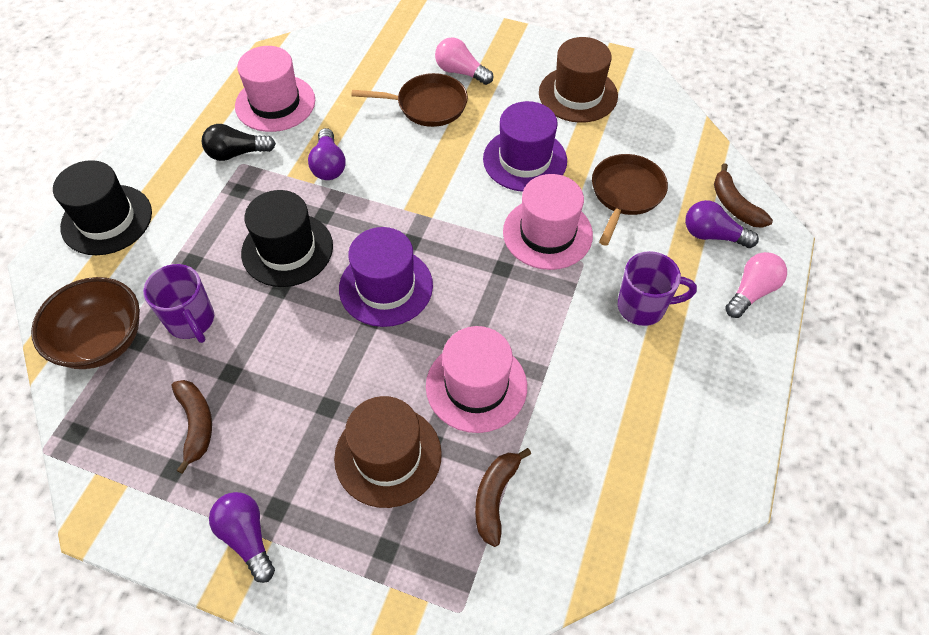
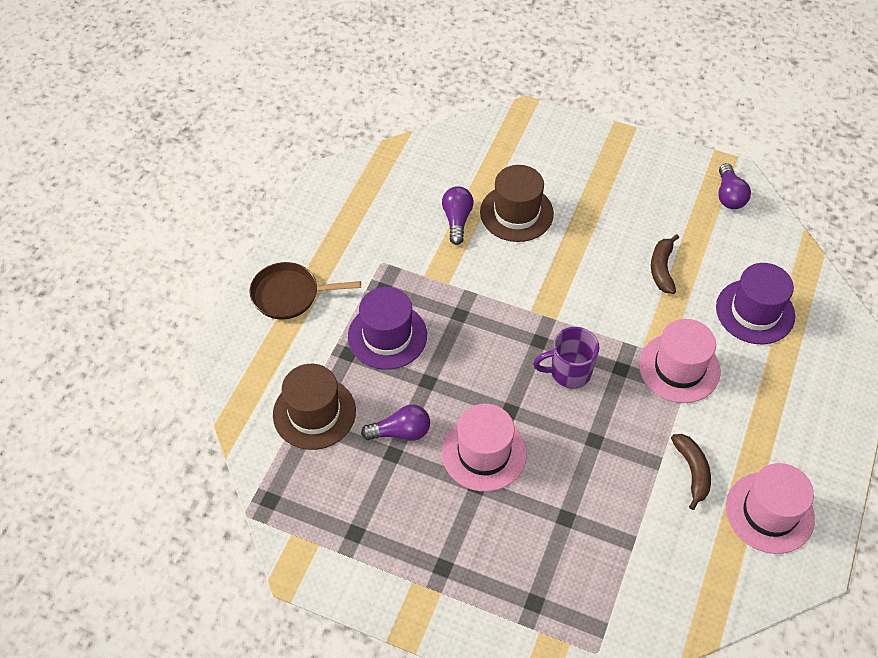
black hat: [53,160,152,255] [241,190,333,287] = 2 -> none = 0
black light bulb: [202,124,276,161] = 1 -> none = 0
brown banana: [172,380,212,474] [475,448,531,547] [714,163,773,228] = 3 -> [651,234,679,294] [671,434,711,510] = 2
brown bowl: [31,277,140,369] = 1 -> none = 0
brown pan: [351,73,468,127] [592,154,668,246] = 2 -> [250,262,361,319] = 1
pink light bulb: [435,37,493,85] [725,252,787,318] = 2 -> none = 0
purple mug: [143,264,214,343] [618,251,697,326] = 2 -> [533,327,599,388] = 1

